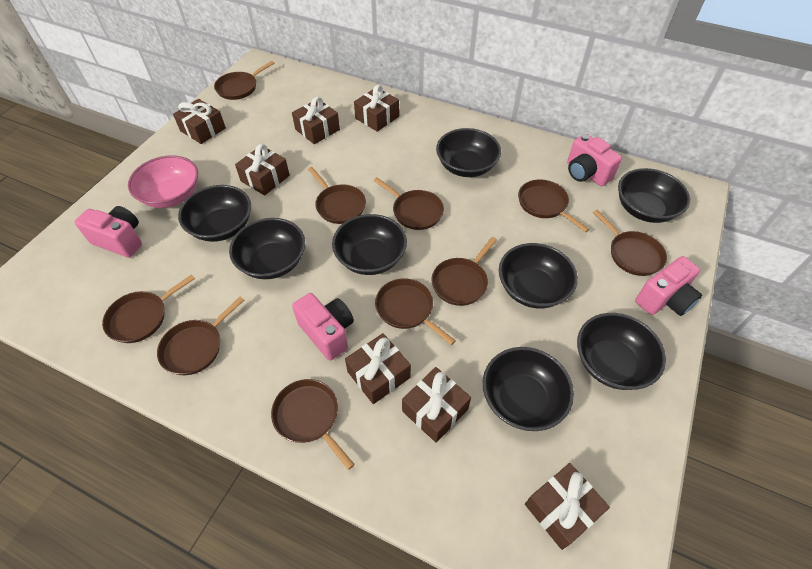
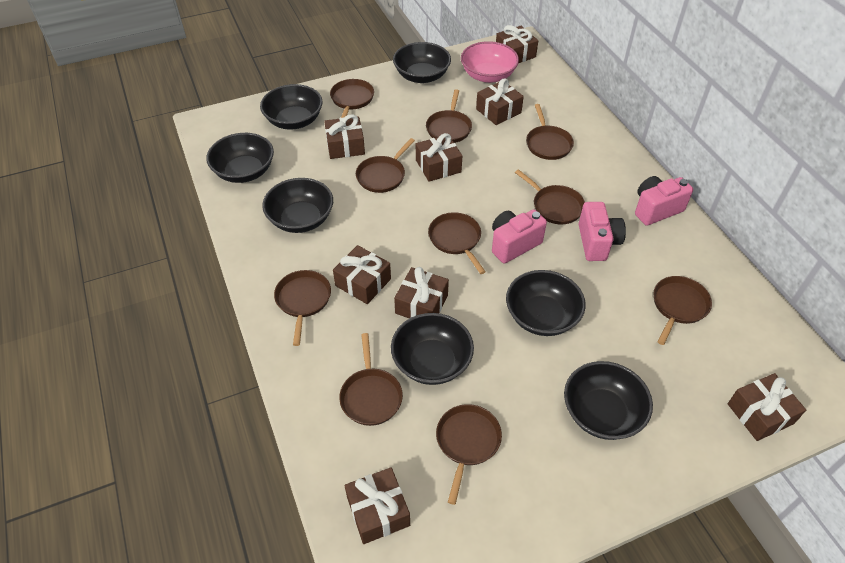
black bowl: [178,185,251,242] [229,218,305,279] [332,214,407,275] [436,128,501,177] [483,347,574,431] [499,243,578,309] [577,313,666,390] [618,168,690,223] = 8 -> [206,133,274,183] [260,84,323,129] [262,178,333,233] [391,313,474,385] [393,42,451,83] [506,270,586,336] [564,361,653,440] = 7
brown gift: [173,99,226,144] [235,144,290,196] [292,97,340,144] [345,333,411,404] [354,85,399,132] [402,367,471,443] [525,463,610,550] = 7 -> [324,114,365,159] [333,245,391,304] [345,467,410,544] [394,267,449,319] [416,133,462,182] [476,78,524,125] [496,25,538,63] [728,373,806,441] = 8
pink camera: [74,206,142,258] [292,293,354,361] [567,134,622,186] [635,256,702,316] = 4 -> [492,210,547,264] [579,202,626,261] [635,176,693,226] = 3

